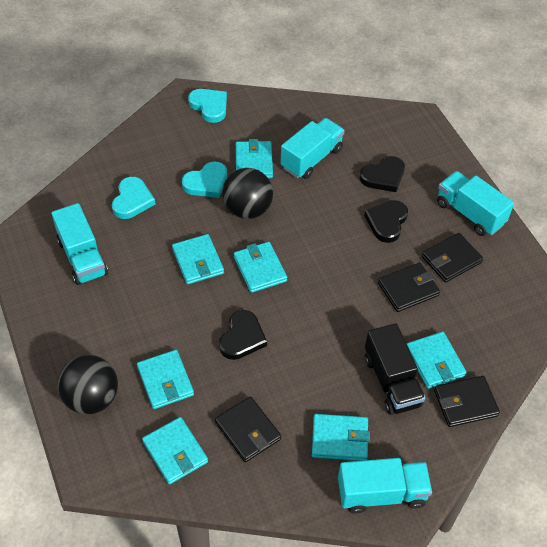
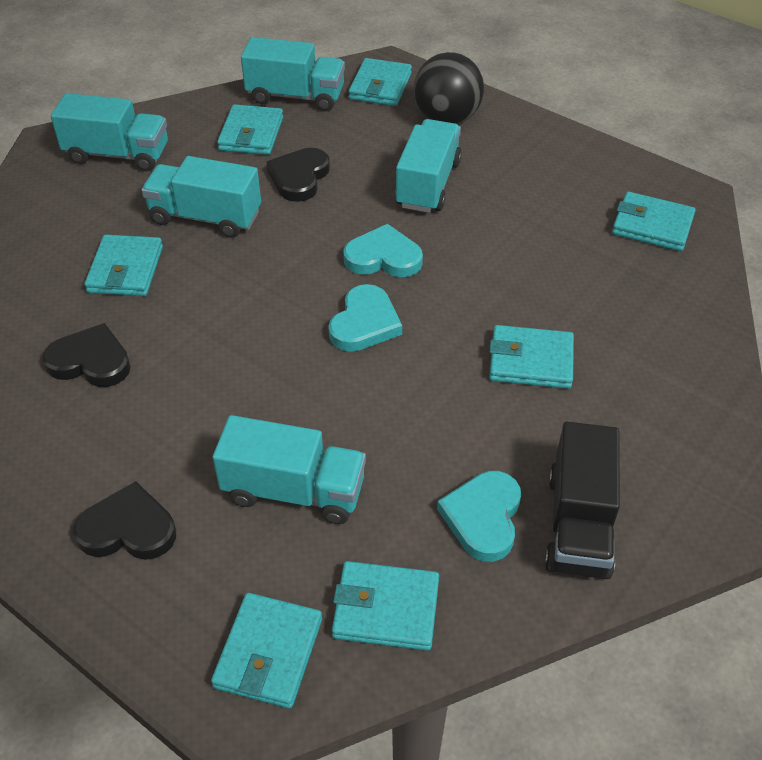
black ball: [58,355,118,415] [222,168,273,219] = 2 -> [414,52,484,124] = 1
black wallet: [215,396,281,462] [378,263,440,312] [422,233,483,282] [434,376,500,427] = 4 -> none = 0
turquoise truck: [51,203,108,285] [280,118,345,179] [338,458,432,514] [437,171,514,236] = 4 -> [51,93,168,171] [141,156,261,238] [213,415,366,524] [241,37,345,111] [395,119,462,213] = 5

